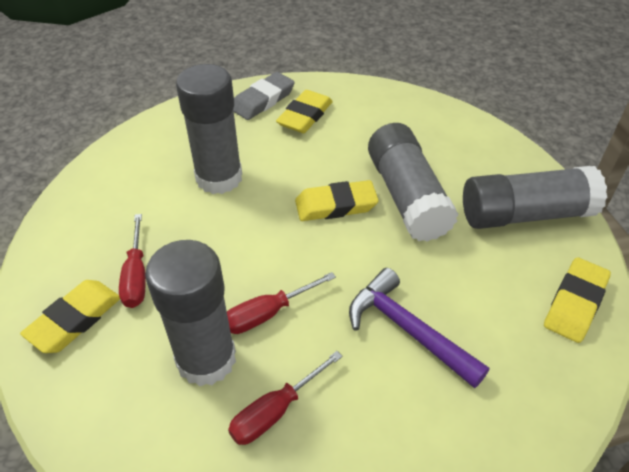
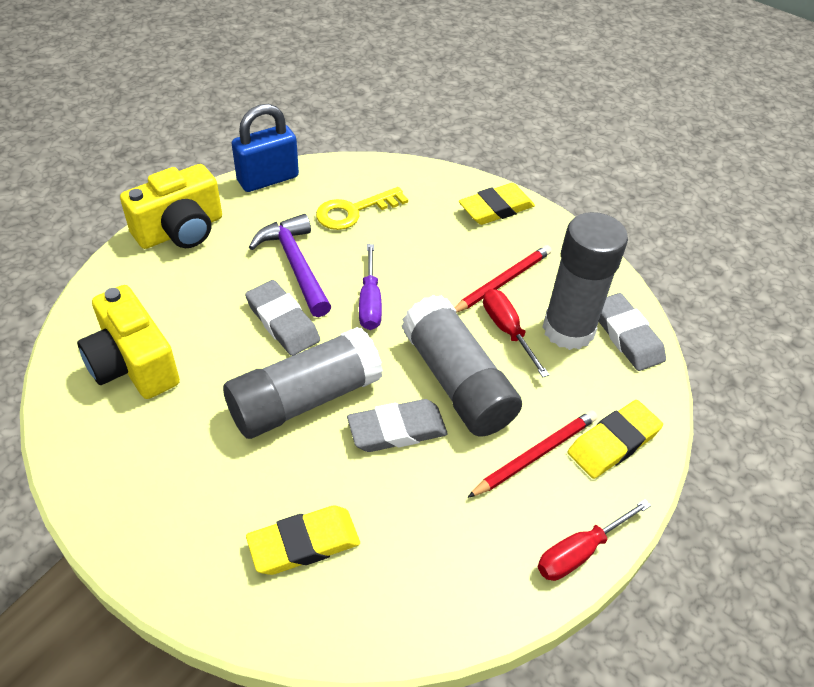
blue padlock: none = 0 -> [231,104,299,192] = 1
grey eraser: [233,72,295,120] = 1 -> [245,280,320,356] [347,399,448,452] [599,293,666,371] = 3
grey glue stick: [145,240,236,386] [176,64,242,194] [368,123,459,242] [463,166,607,229] = 4 -> [223,327,383,439] [401,295,522,437] [543,212,628,350] = 3
purple screwdriver: none = 0 -> [359,244,382,330] = 1
red pencil: none = 0 -> [454,245,552,313] [467,410,597,498] = 2
red screwdriver: [119,214,146,308] [227,272,336,334] [228,351,343,445] = 3 -> [483,289,549,377] [538,499,651,581] = 2
yellow camera: none = 0 -> [77,285,180,399] [120,164,222,249] = 2
yellow eraser: [20,280,120,353] [276,90,333,133] [295,180,379,221] [544,257,611,343] = 4 -> [246,506,360,575] [459,183,535,225] [568,400,663,479] = 3
yellow key: none = 0 -> [316,187,408,230] = 1

